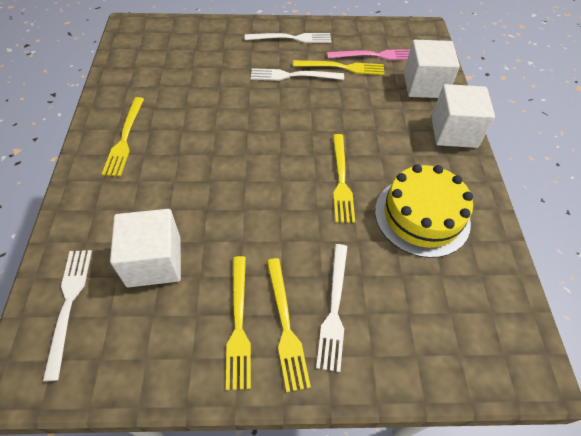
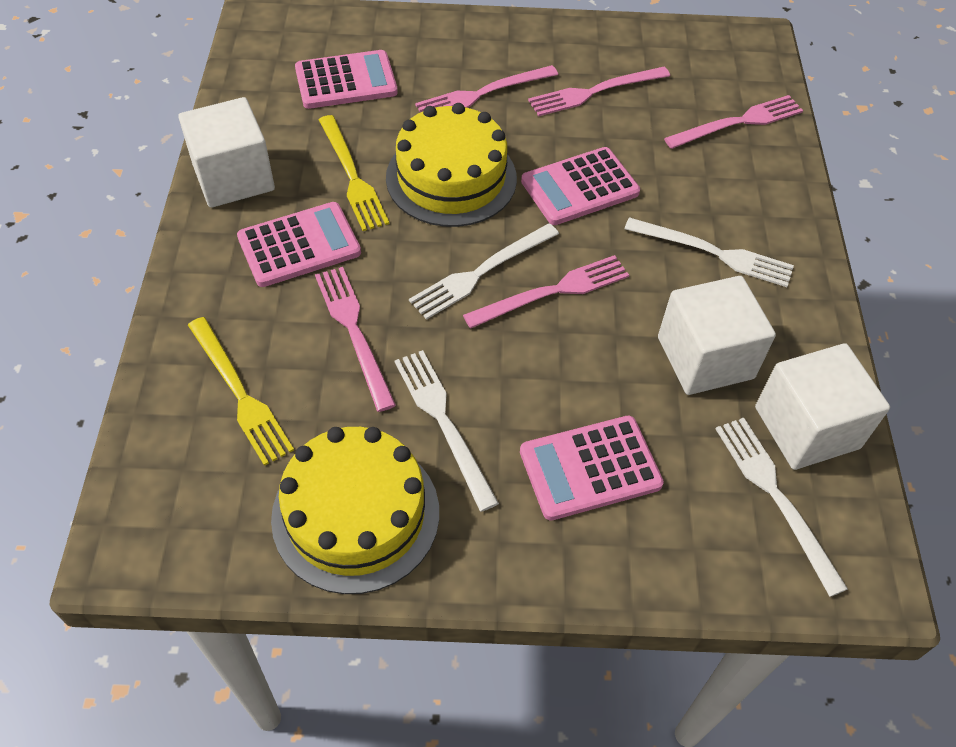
pink calculator: none = 0 -> [237,202,361,287] [295,50,398,109] [520,416,664,521] [521,147,640,225] = 4
pink fork: [327,49,410,60] = 1 -> [315,267,396,412] [415,65,558,112] [463,255,629,329] [528,67,670,116] [664,95,803,149] = 5
yellow cake: [375,164,473,258] = 1 -> [271,427,439,594] [386,103,517,227] = 2
yellow fork: [102,97,144,177] [226,256,251,390] [267,258,311,392] [293,60,385,75] [333,134,355,223] = 5 -> [188,317,294,466] [319,115,389,231] = 2

